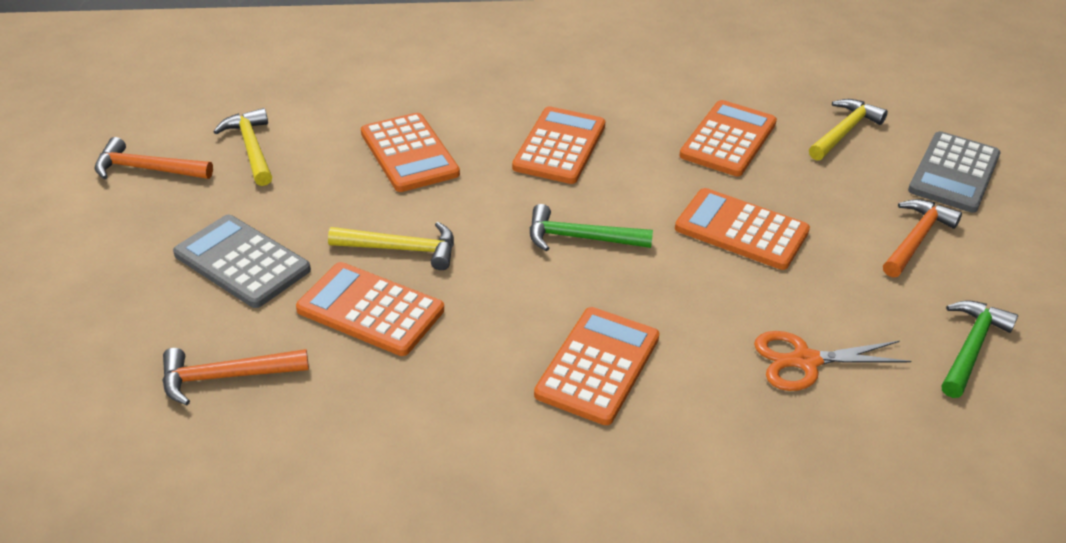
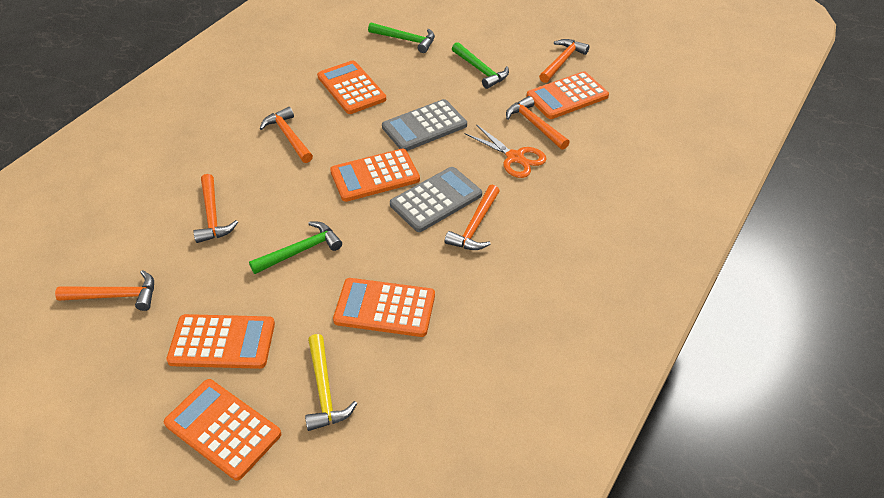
green hammer: [530,204,653,251] [942,300,1018,398] = 2 -> [249,222,342,274] [368,23,435,53] [452,42,509,89] = 3
orange hammer: [94,137,213,180] [162,348,309,405] [883,199,962,278] = 3 -> [55,270,154,311] [194,174,238,243] [260,107,313,163] [445,185,500,250] [506,96,570,150] [539,39,590,83] = 6
yellow hammer: [213,108,272,186] [328,222,454,270] [809,99,888,161] = 3 -> [305,334,357,431] = 1

